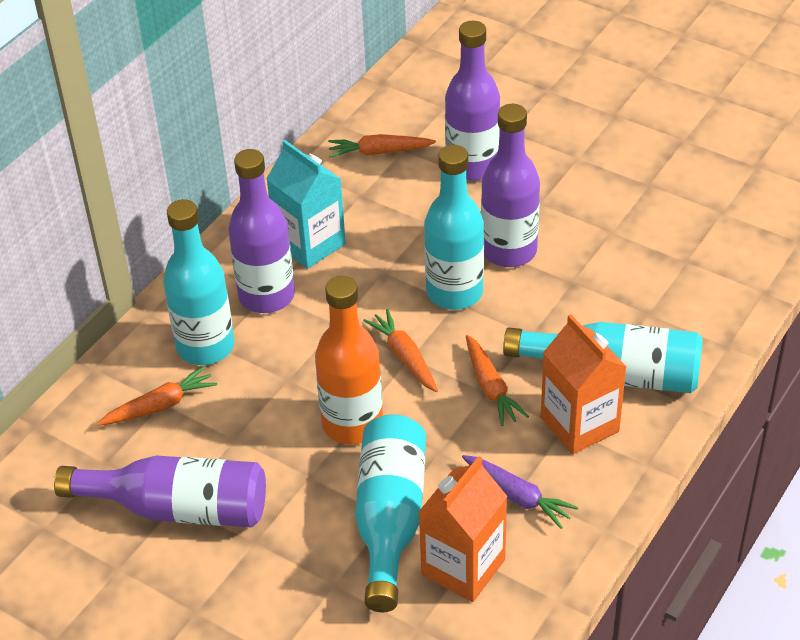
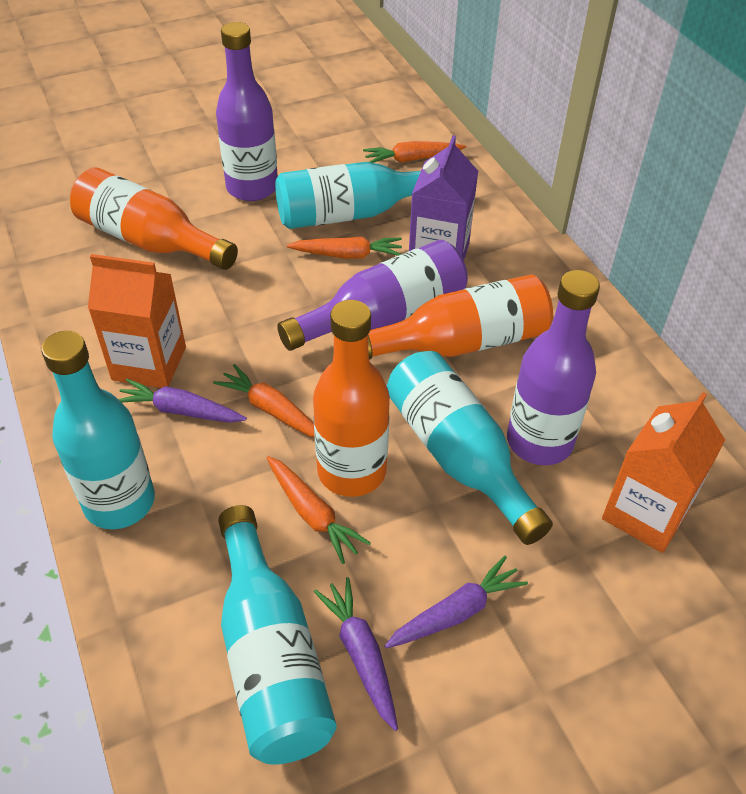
orange bottle: [315,276,383,444] = 1 -> [70,167,238,270] [313,300,390,497] [368,274,553,360] = 3
purple bottle: [54,456,266,527] [228,149,295,313] [445,21,500,181] [481,104,540,267] = 4 -> [216,22,278,201] [277,240,468,351] [507,270,600,465] = 3
purple carrot: [462,455,579,529] = 1 -> [118,378,247,423] [314,577,398,731] [385,556,528,649] = 3
purple carton: none = 0 -> [409,135,478,260] = 1
turquoise carton: [266,140,346,269] = 1 -> none = 0

